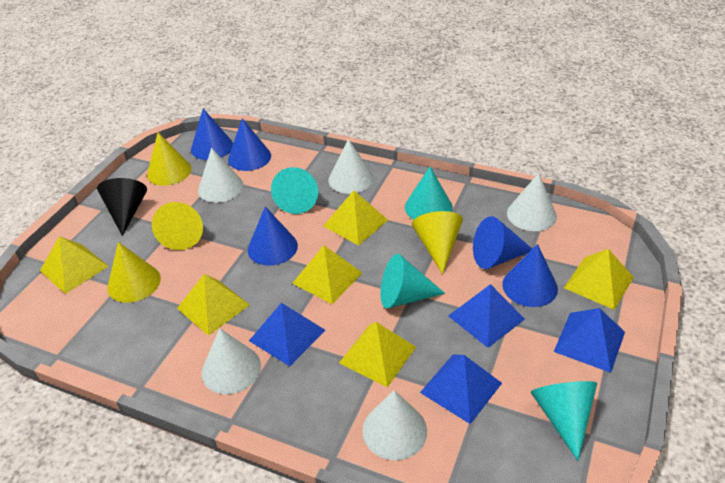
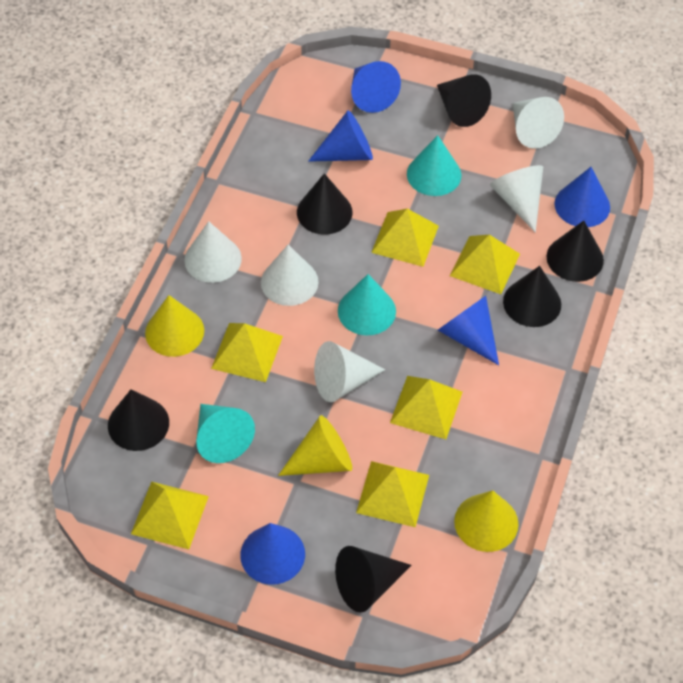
black cone: [97,178,147,236] = 1 -> [108,389,169,451] [297,173,353,235] [335,546,412,613] [437,74,491,127] [503,266,561,327] [546,221,604,282] = 6
blue pyramid: [249,303,325,366] [420,355,502,424] [449,284,525,348] [554,308,625,373] = 4 -> none = 0
turquoise cone: [271,167,318,214] [381,254,445,309] [405,166,453,220] [531,381,597,461] = 4 -> [196,404,255,463] [338,274,396,336] [407,135,462,196] = 3
yellow cone: [108,242,161,303] [147,133,191,186] [152,202,203,250] [412,211,463,274] = 4 -> [145,295,204,357] [278,415,352,476] [454,490,519,552] = 3

